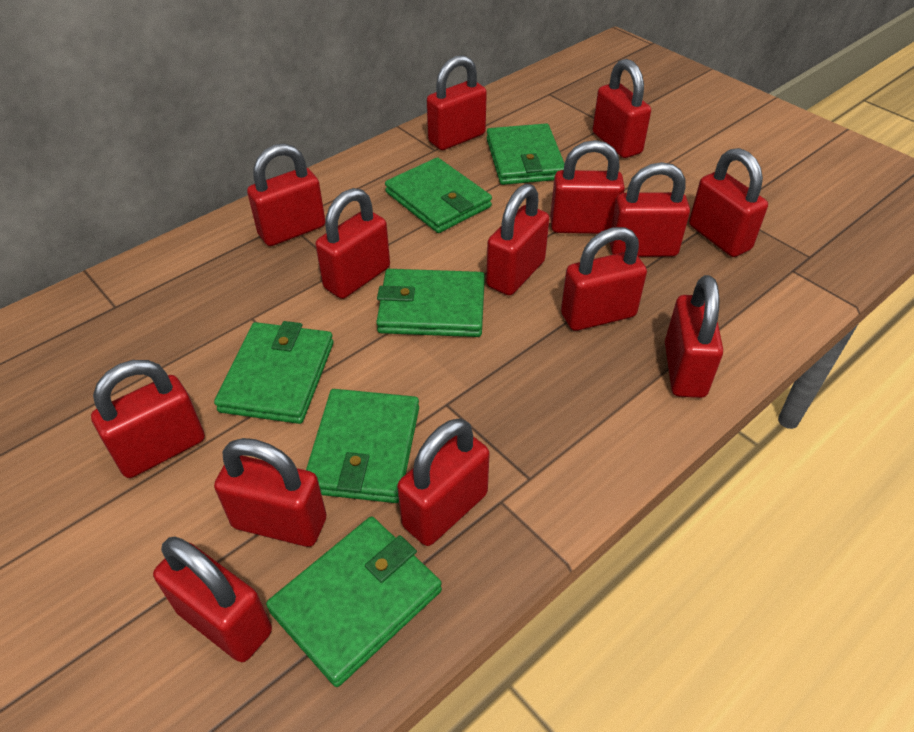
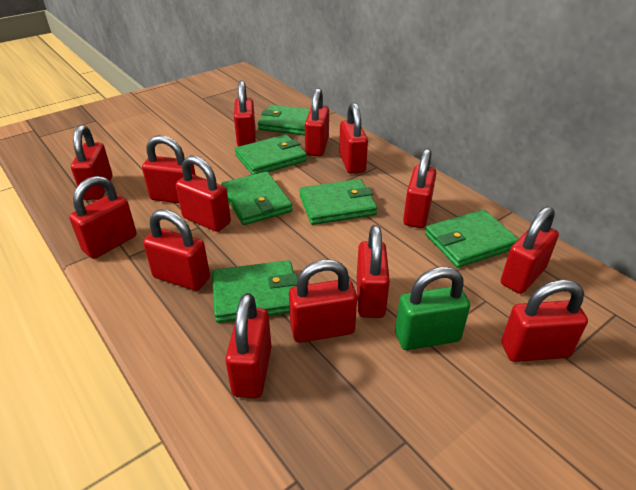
green padlock: none = 0 -> [395,267,470,350] = 1

